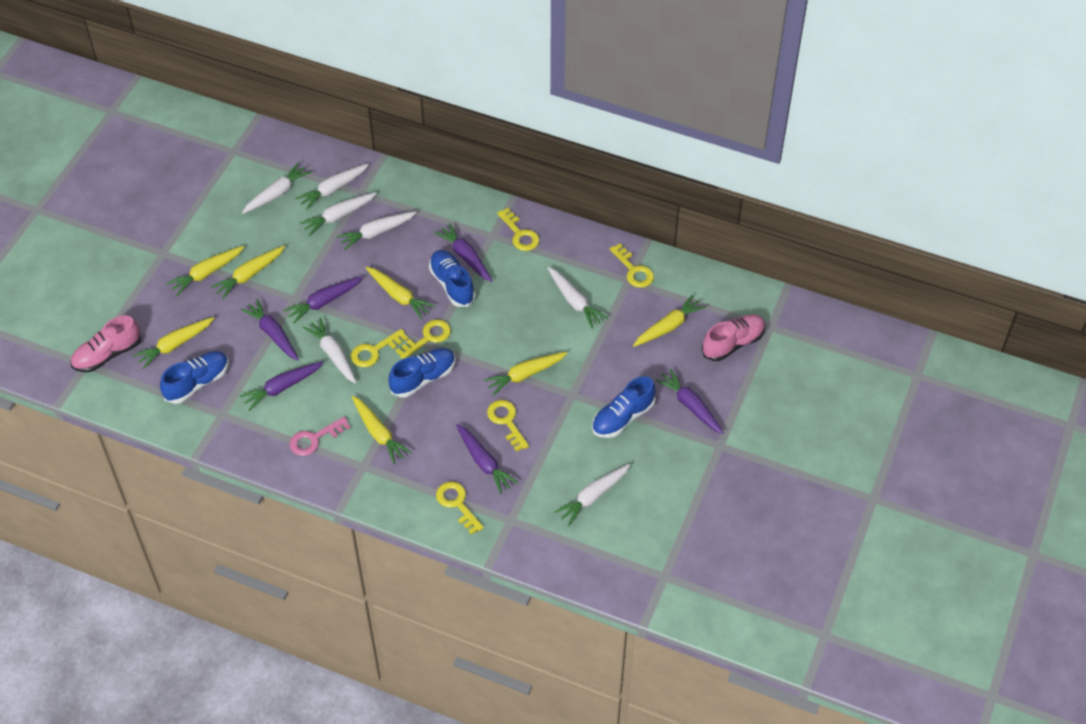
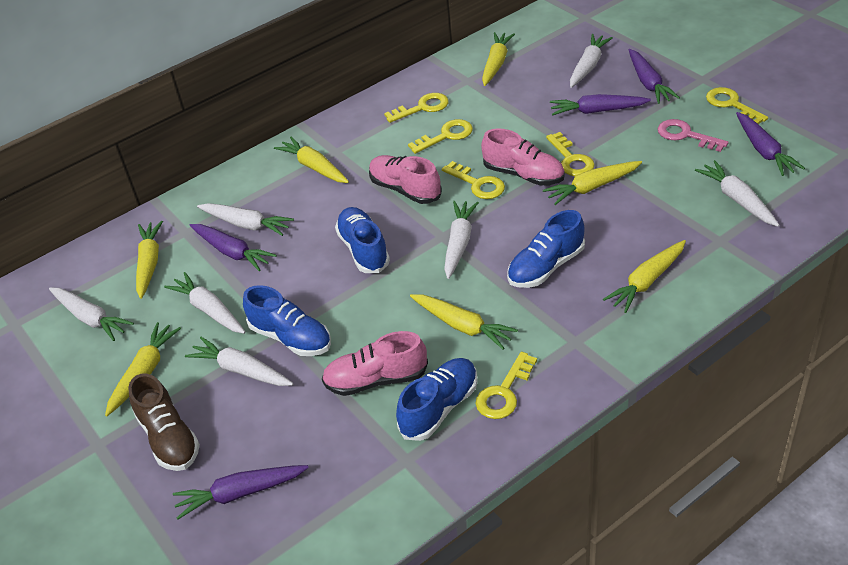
brown shoe: none = 0 -> [128,374,200,471] = 1
pink shoe: [71,315,141,372] [702,314,766,361] = 2 -> [322,331,428,396] [369,155,442,204] [481,129,565,185] = 3
purple carrot: [239,361,324,411] [241,299,299,361] [283,276,363,324] [434,223,493,282] [456,424,519,494] [655,369,724,434] = 6 -> [173,465,309,519] [190,224,277,272] [550,94,651,115] [629,49,680,104] [736,112,805,176] = 5

